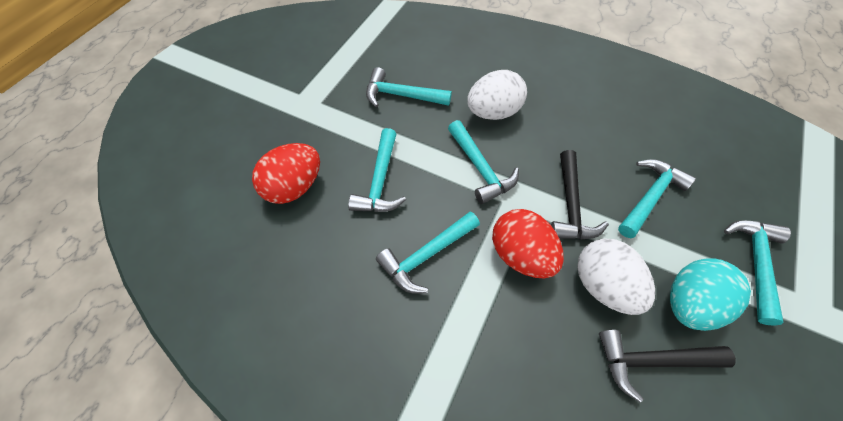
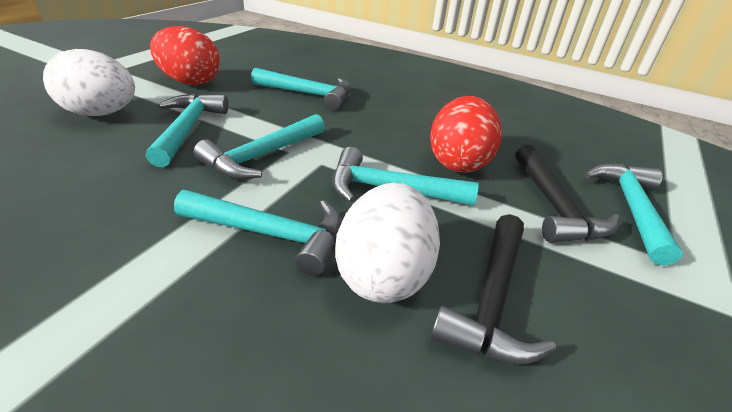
turquoise egg: [670,258,751,331] = 1 -> none = 0

